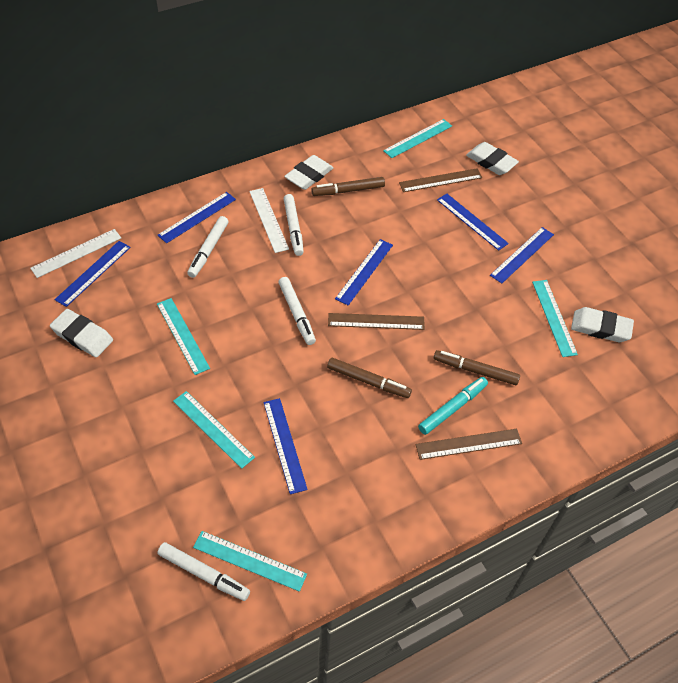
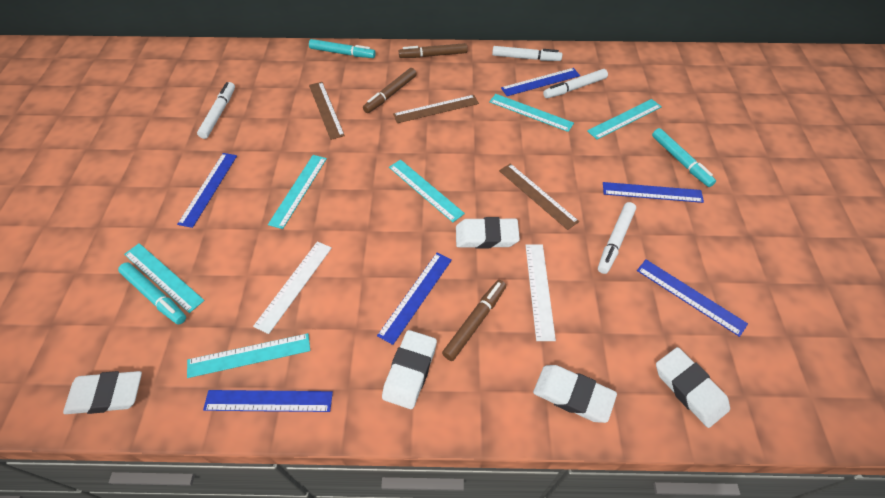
turquoise marker: [418,377,488,435] = 1 -> [118,262,186,324] [309,39,376,58] [652,128,716,187] = 3
turquoise ruler: [157,298,210,375] [173,391,255,469] [193,531,307,592] [383,119,452,158] [532,280,578,357] = 5 -> [124,243,205,313] [187,333,310,378] [268,155,327,229] [389,159,465,222] [489,94,574,132] [587,99,662,140] = 6
white eraser: [50,309,113,357] [284,155,333,190] [466,142,519,175] [571,307,634,342] = 4 -> [63,371,142,414] [382,330,437,409] [456,217,520,249] [533,365,617,423] [656,347,730,428] = 5

